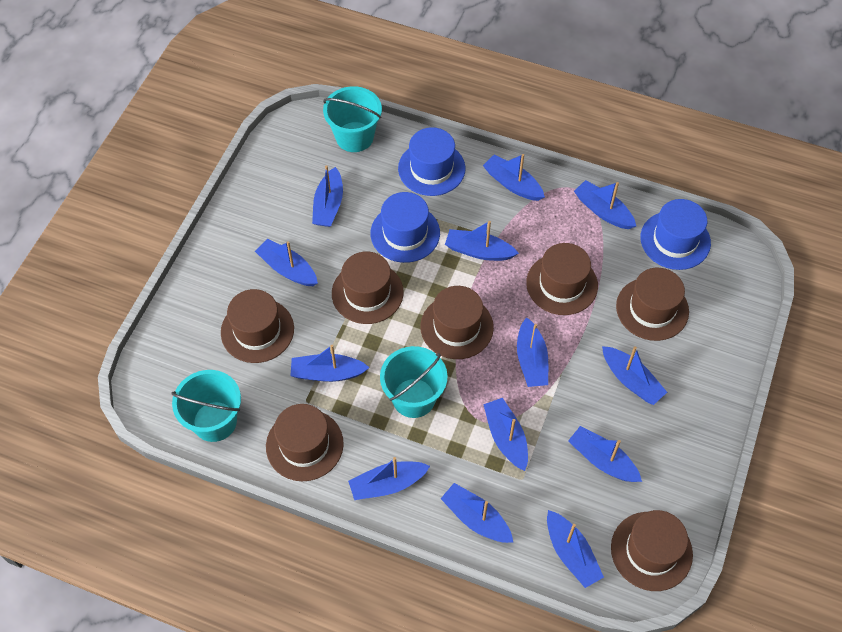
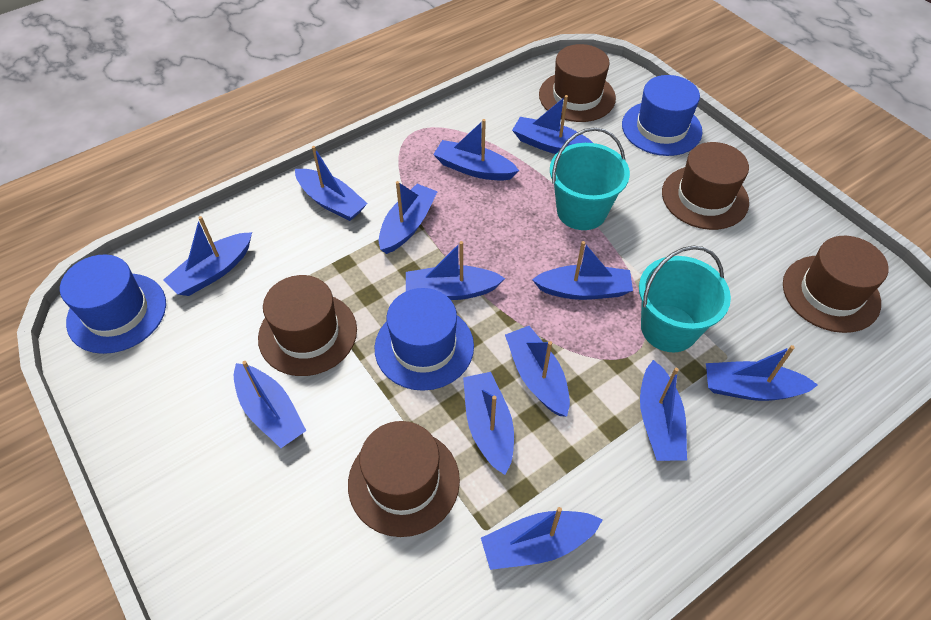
brown hat: [221,289,294,363] [266,404,344,481] [332,251,404,324] [420,286,494,359] [526,243,598,315] [611,510,693,591] [616,268,689,341] = 7 -> [258,275,357,376] [348,421,460,537] [539,44,616,122] [662,142,749,230] [783,236,889,333] = 5
turquoise bucket: [171,370,241,442] [323,86,382,152] [380,346,447,418] = 3 -> [550,127,630,230] [639,246,731,353] = 2

